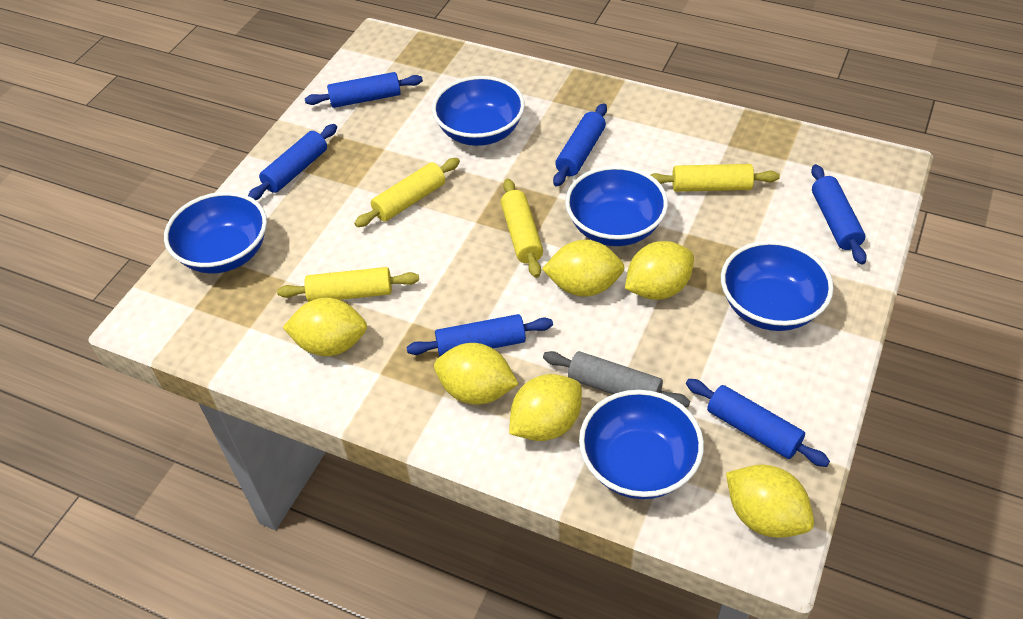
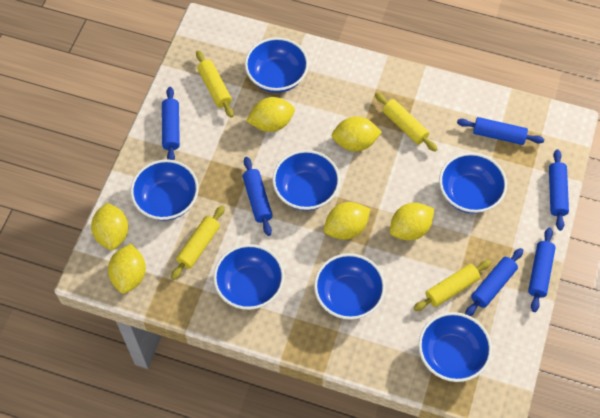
blue bowl: [164,192,267,274] [432,76,525,146] [565,166,668,246] [579,390,704,499] [721,241,834,331] = 5 -> [131,159,199,221] [213,244,284,310] [245,37,309,93] [272,150,340,211] [314,253,385,320] [418,312,492,382] [439,153,507,214] = 7
grey rolling pin: [543,351,690,407] = 1 -> none = 0

